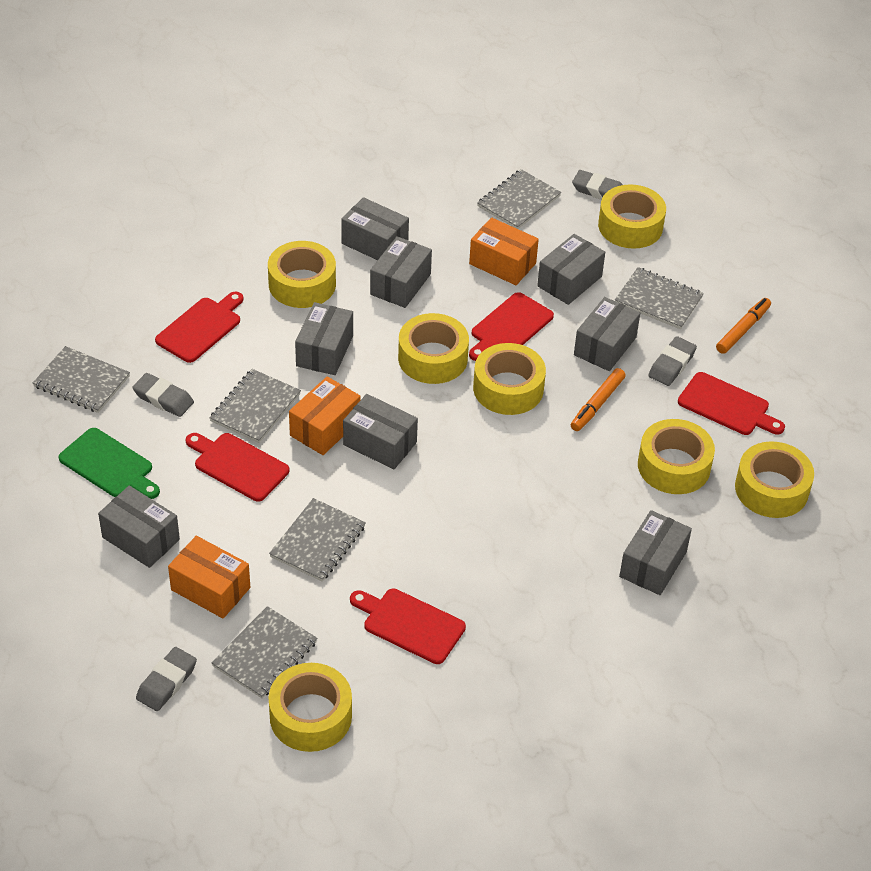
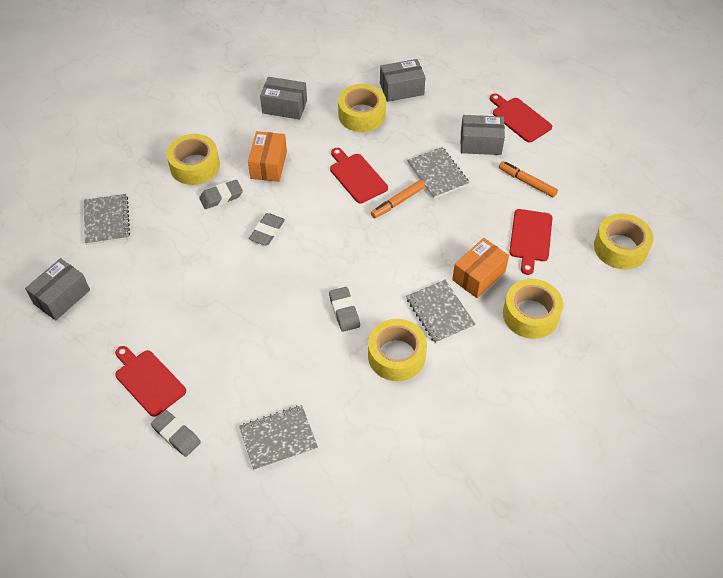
green cutting board: [59,428,160,499] = 1 -> none = 0
grey box: [98,486,180,568] [295,302,353,375] [341,197,409,260] [343,394,418,469] [370,236,432,308] [537,234,605,305] [574,297,640,371] [619,510,692,595] = 8 -> [25,258,90,320] [260,77,307,119] [380,59,426,102] [460,115,505,155] = 4
grey notebook: [33,346,130,413] [209,369,301,443] [211,606,318,699] [269,498,366,582] [477,169,561,229] [615,267,704,329] = 6 -> [84,194,130,245] [239,405,318,471] [406,280,476,344] [407,147,469,199] = 4
orange box: [168,536,250,619] [289,376,361,455] [469,218,539,285] = 3 -> [248,131,287,182] [452,238,509,298] = 2
red cutting board: [155,292,244,363] [186,433,289,502] [350,589,466,664] [469,292,554,361] [678,372,785,435] = 5 -> [115,346,186,417] [330,148,388,204] [490,94,552,142] [509,209,553,275] = 4
yellow tape: [268,241,336,308] [269,663,352,752] [398,313,469,384] [473,343,546,415] [598,184,666,249] [638,419,715,494] [735,441,814,518] = 7 -> [166,134,220,185] [338,84,386,132] [368,319,427,381] [503,279,563,339] [594,213,654,269] = 5

